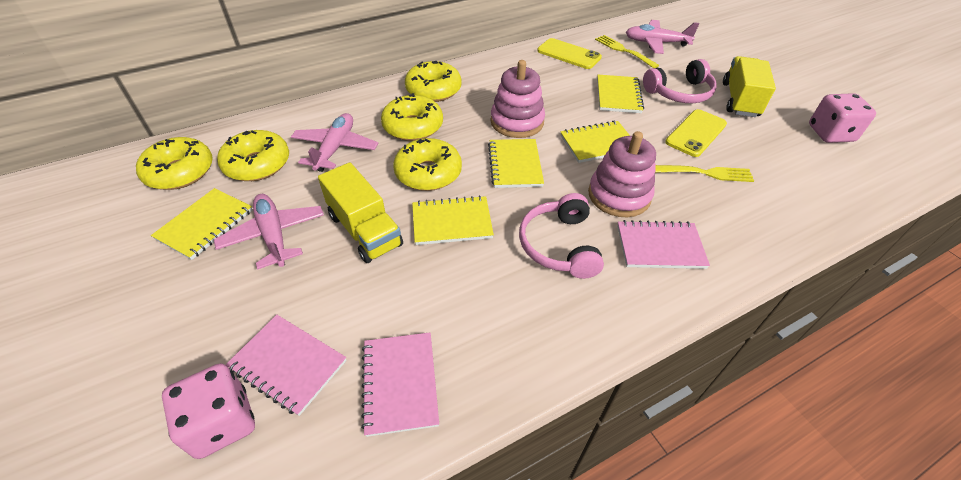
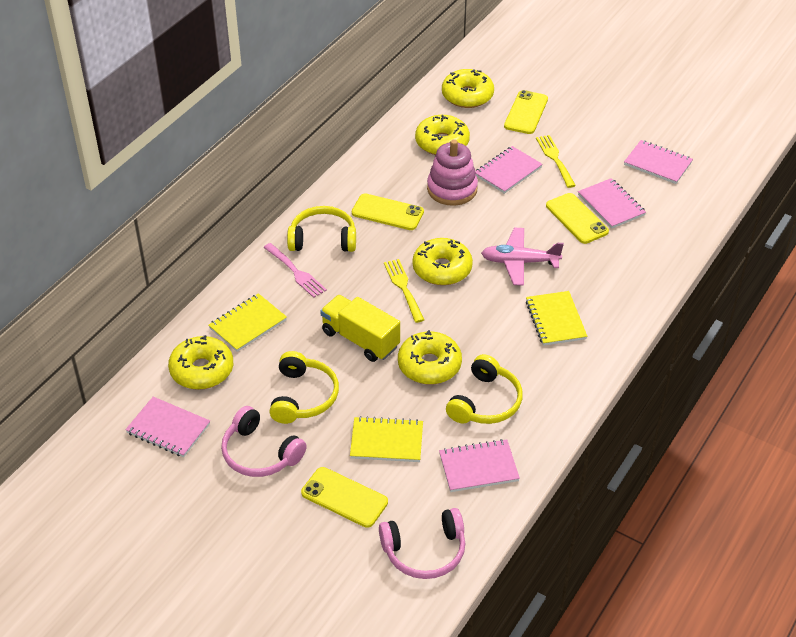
pink dice: [162,363,255,459] [809,93,876,143] = 2 -> none = 0
pink fork: none = 0 -> [263,243,327,298] = 1
pink notebook: [226,315,347,416] [361,332,439,437] [617,220,710,269] = 3 -> [125,397,210,457] [439,439,520,492] [475,146,543,194] [578,178,646,229] [624,140,693,184] = 5
pink plane: [214,194,324,269] [291,113,378,172] [626,20,700,54] = 3 -> [481,228,564,286] = 1
pink stacking toy: [491,60,545,138] [588,131,656,217] = 2 -> [427,139,478,206] = 1
yellow headphones: none = 0 -> [269,351,339,424] [287,206,356,252] [446,354,523,424] = 3
yellow notebook: [151,188,252,260] [412,195,494,245] [488,139,544,188] [560,121,630,163] [597,75,644,113] = 5 -> [208,293,287,352] [350,416,423,462] [526,291,587,346] = 3
yellow phone: [537,38,602,69] [665,109,727,157] = 2 -> [301,467,388,528] [352,194,424,230] [504,90,548,134] [546,193,609,244] = 4
yellow truck: [318,162,403,263] [723,56,776,117] = 2 -> [320,295,400,362] = 1

